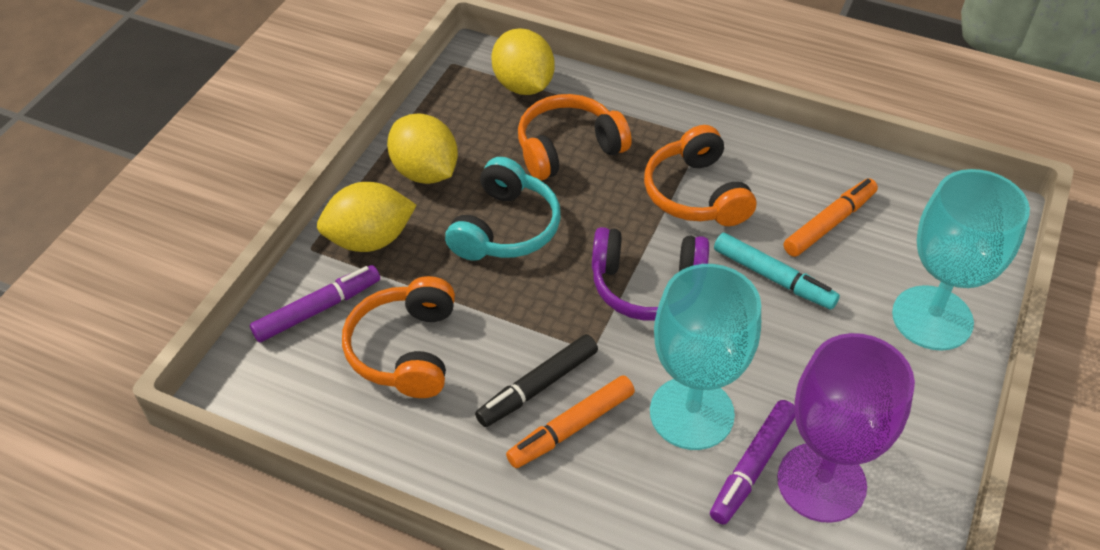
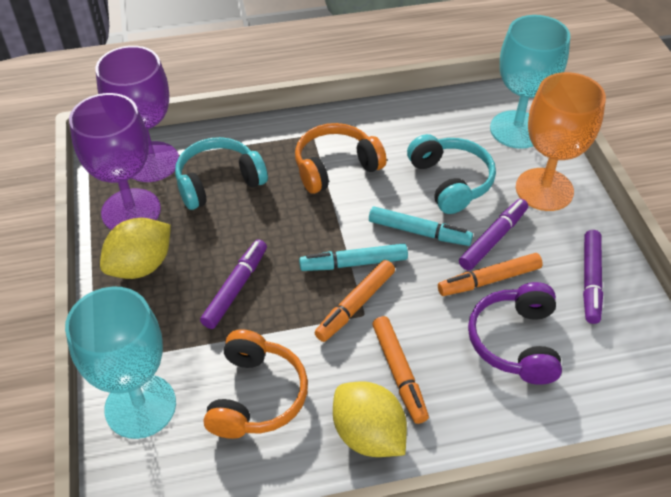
black marker: [475,334,598,427] = 1 -> none = 0
orange goblet: none = 0 -> [516,72,606,211] = 1
orange headphones: [342,276,455,398] [518,94,632,181] [644,125,756,226] = 3 -> [204,329,308,439] [295,123,387,194] = 2
orange marker: [506,375,635,468] [783,178,878,257] = 2 -> [315,260,395,342] [372,316,429,424] [438,253,543,296] = 3
purple goblet: [777,333,915,523] = 1 -> [69,93,161,230] [95,46,179,182] = 2
purple marker: [250,265,380,342] [710,400,795,525] = 2 -> [200,239,267,329] [459,199,528,271] [583,230,603,324] = 3
turquoise headphones: [445,157,561,261] = 1 -> [175,137,268,210] [407,134,496,214] = 2
turquoise marker: [714,233,840,310] = 1 -> [299,244,408,271] [369,206,473,246] = 2
yellow lemon: [317,182,416,252] [387,113,458,184] [491,28,555,95] = 3 -> [100,218,171,279] [333,381,407,457] = 2

